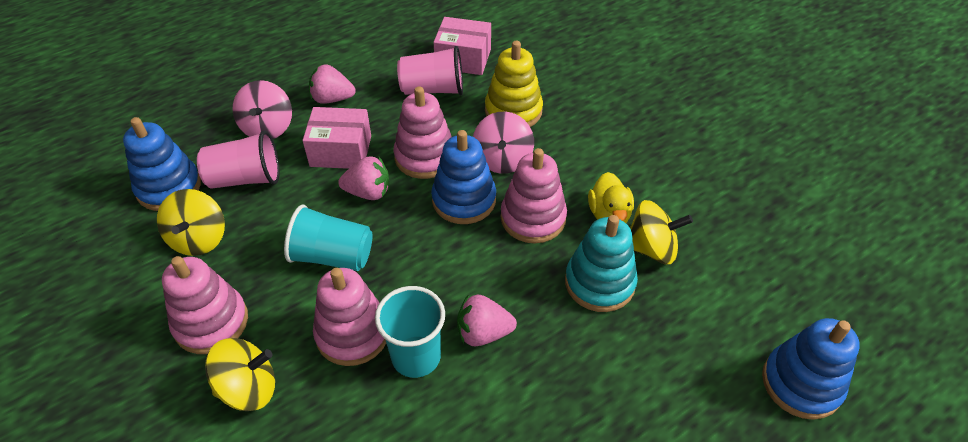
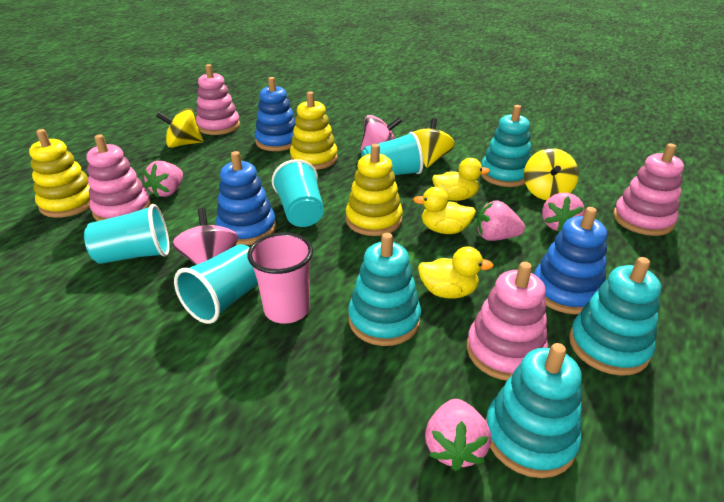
pink box: [303,107,371,169] [433,17,491,75] = 2 -> none = 0
pink cup: [197,130,280,189] [397,46,463,95] = 2 -> [247,232,313,324] = 1
pink strawberry: [309,64,356,104] [338,156,389,200] [457,294,517,346] = 3 -> [143,161,183,198] [425,399,491,471] [477,200,525,241] [542,193,585,232] = 4
turquoise cup: [284,205,373,271] [375,286,445,378] = 2 -> [84,204,169,264] [174,244,258,324] [272,159,324,227] [361,132,423,175] = 4
turquoise stacking toy: [565,215,638,312] = 1 -> [348,233,421,346] [481,105,532,187] [486,343,582,478] [569,257,661,376] = 4
yellow duck: [588,172,634,223] = 1 -> [413,187,476,234] [418,246,494,298] [432,158,490,201] = 3
yellow stacking toy: [485,41,543,127] = 1 -> [29,129,91,218] [290,91,338,170] [346,144,403,236] = 3

